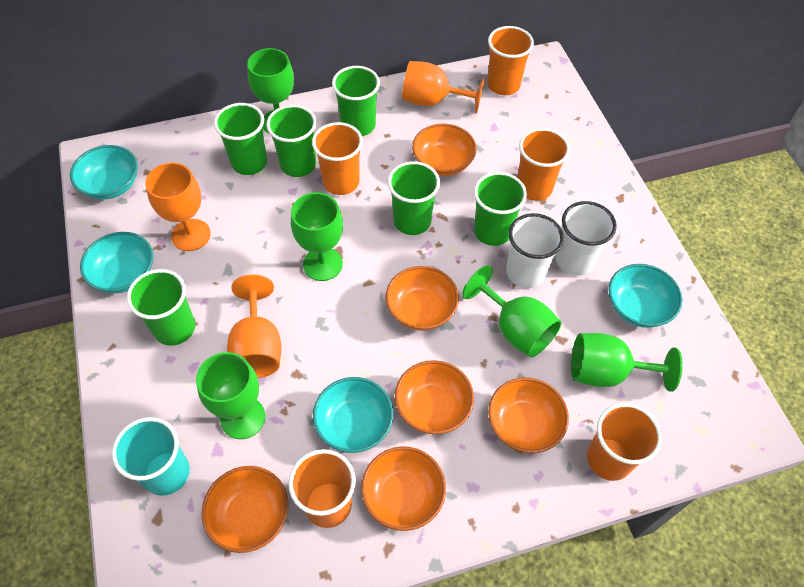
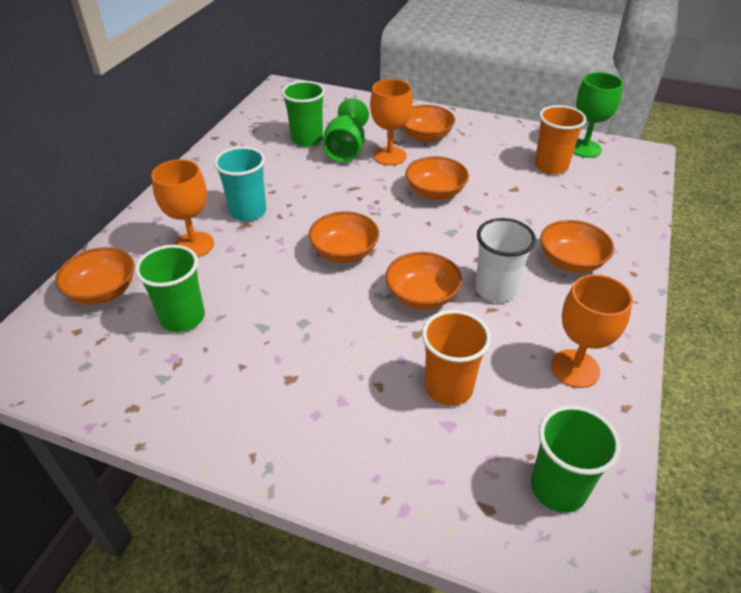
green cup: [127,269,195,346] [214,103,267,175] [266,105,316,177] [332,66,380,136] [388,161,440,235] [474,172,527,246] = 6 -> [135,245,205,332] [282,81,325,147] [531,405,621,513] = 3
green goblet: [196,352,265,439] [247,48,294,134] [291,192,343,281] [462,265,562,357] [571,333,683,392] = 5 -> [323,98,369,163] [573,72,623,158] = 2
orange cup: [288,449,356,528] [312,122,363,195] [487,26,534,95] [517,128,570,201] [587,403,662,481] = 5 -> [422,310,491,406] [535,105,586,174] = 2
turquoise bowl: [70,145,138,200] [80,232,153,293] [313,377,393,453] [608,264,682,328] = 4 -> none = 0
white cup: [506,213,564,288] [556,201,617,276] = 2 -> [475,218,536,302] = 1

